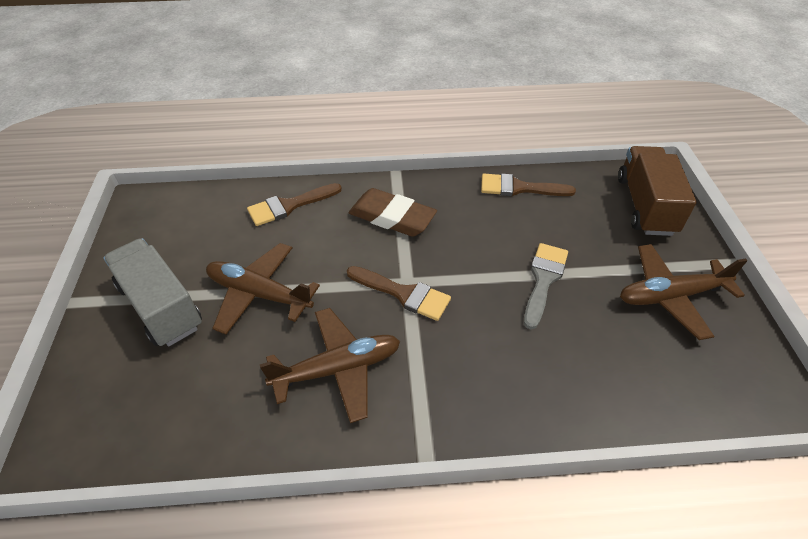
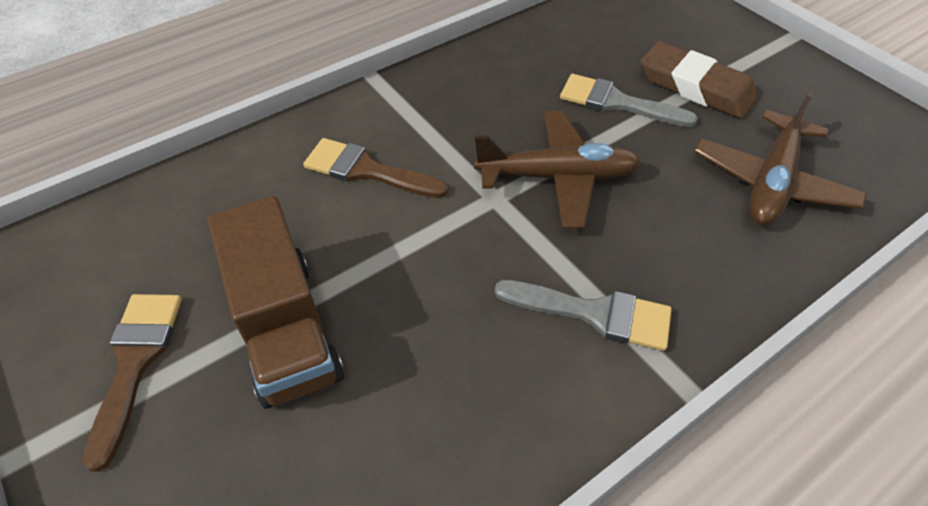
brown brush: [247,183,342,226] [347,266,451,321] [481,174,576,196] = 3 -> [83,294,182,472] [303,138,448,198] = 2
brown plane: [206,243,320,334] [260,308,400,423] [620,244,748,340] = 3 -> [474,111,641,229] [694,90,867,225] = 2
grey brush: [524,243,568,330] = 1 -> [495,280,672,351] [560,74,698,127] = 2
grey truck: [103,238,202,347] = 1 -> none = 0

